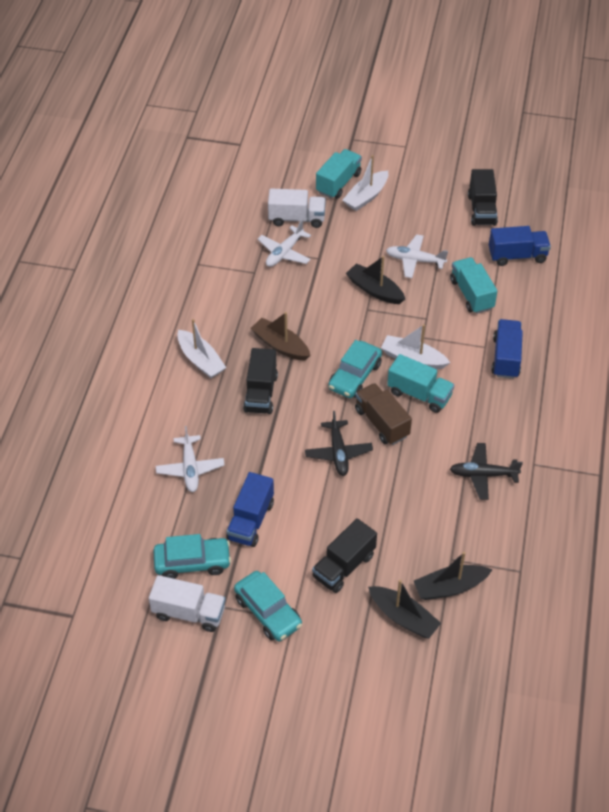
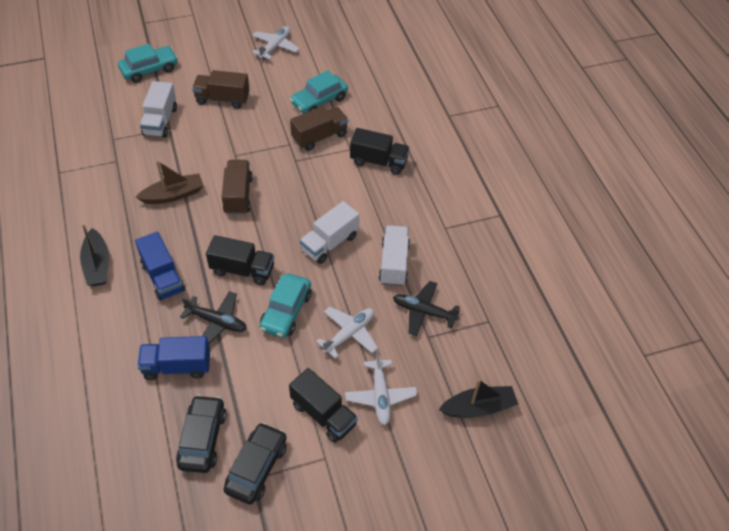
black boat: [346,256,405,304] [368,580,441,638] [414,552,492,600] = 3 -> [80,224,109,286] [439,379,518,418] = 2
black car: none = 0 -> [176,395,226,473] [224,422,287,505] = 2
blue truck: [226,472,274,547] [489,226,551,266] [491,319,523,379] = 3 -> [135,232,185,301] [137,336,210,380] = 2
brown truck: [355,383,412,445] = 1 -> [192,70,250,109] [222,160,253,215] [290,106,348,151] = 3
turquoise truck: [316,149,362,199] [387,354,454,413] [450,257,497,314] = 3 -> none = 0
white boat: [177,319,226,378] [343,155,388,211] [381,324,450,369] = 3 -> none = 0
white truck: [149,575,226,632] [268,188,326,228] = 2 -> [140,81,177,138] [300,201,359,264] [379,225,410,286] = 3

